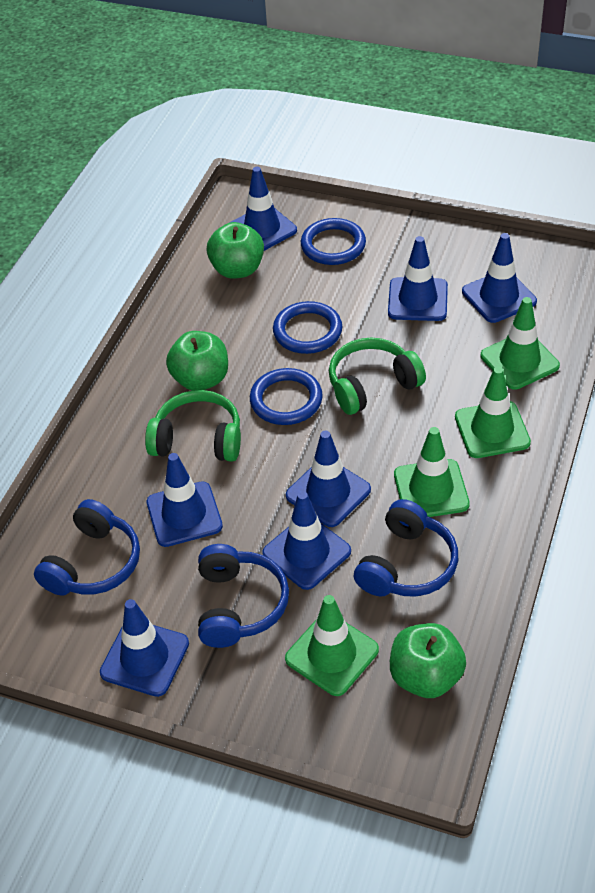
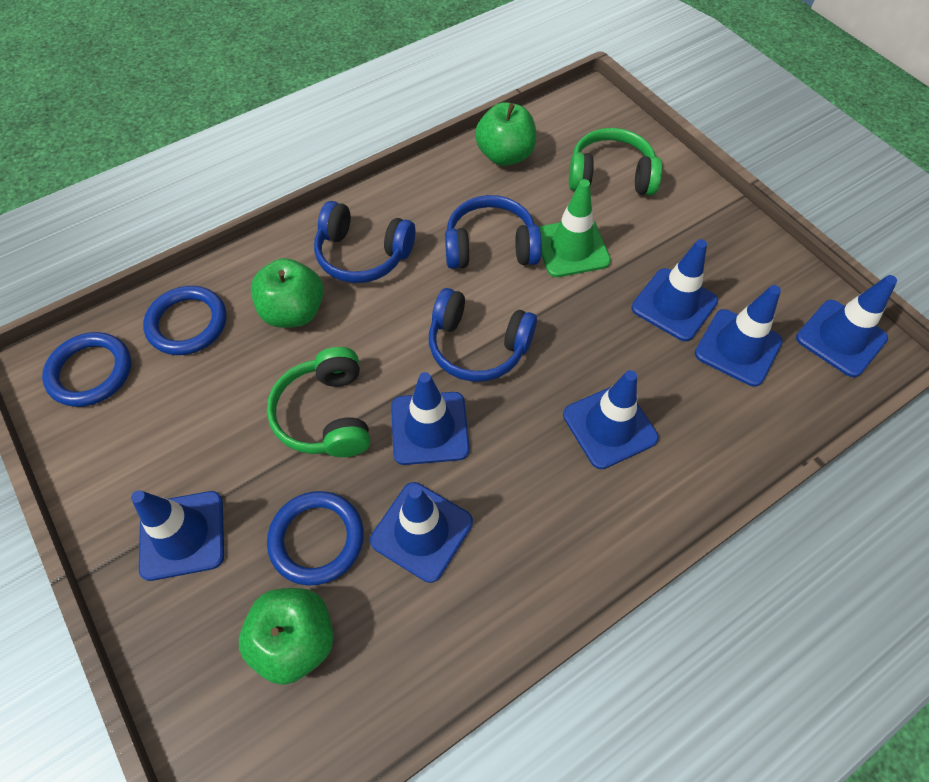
green traffic cone: [285,595,379,696] [394,427,470,517] [455,366,531,458] [481,297,560,390] = 4 -> [539,179,611,277] = 1

